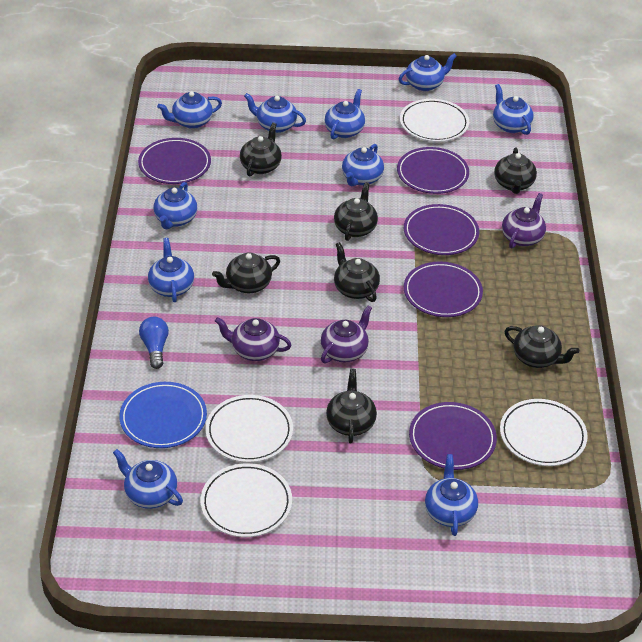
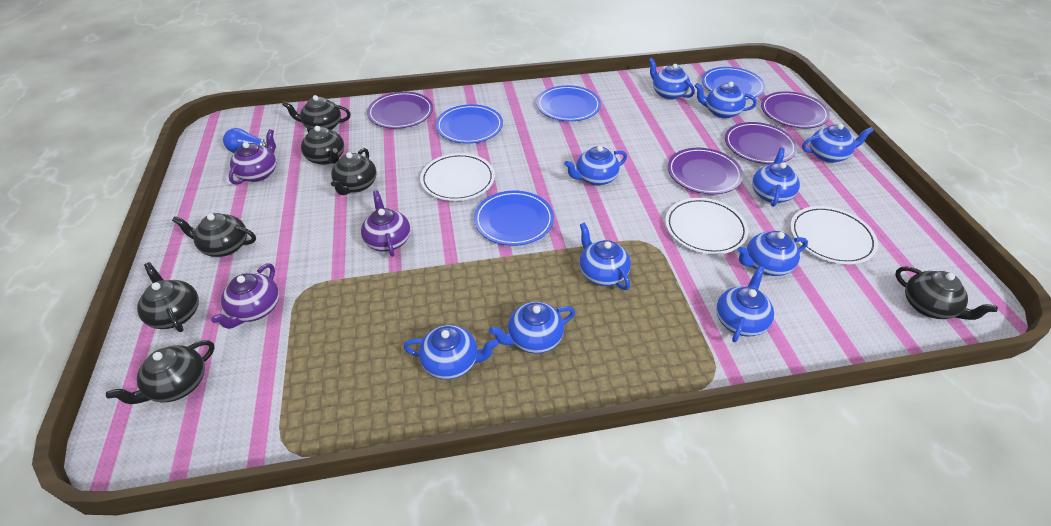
blue plate: [119,382,207,448] = 1 -> [436,104,503,144] [474,191,554,246] [536,85,601,121] [702,67,766,100] = 4
purple plate: [138,138,211,184] [397,147,469,194] [404,204,479,255] [404,261,483,317] [409,402,497,470] = 5 -> [367,92,433,129] [668,148,743,194] [725,122,797,164] [761,91,830,128] = 4
white plate: [200,463,292,537] [206,395,293,463] [400,99,469,142] [500,399,588,466] = 4 -> [420,153,495,201] [665,198,748,254] [790,206,878,264] = 3

